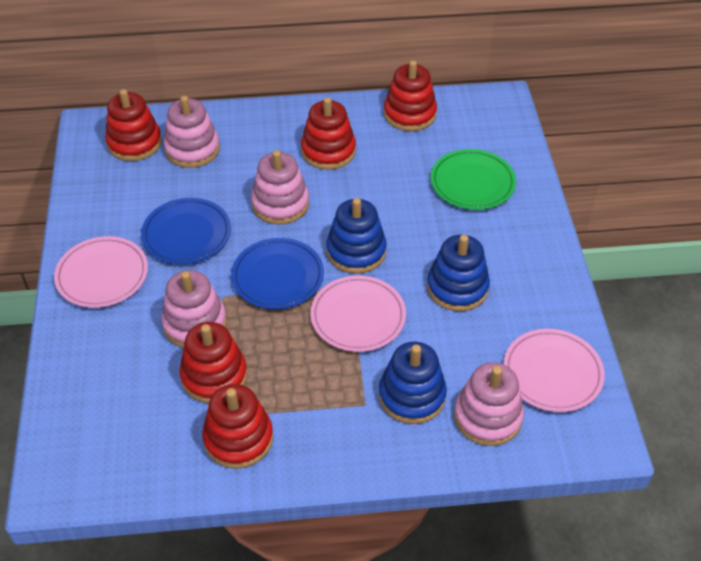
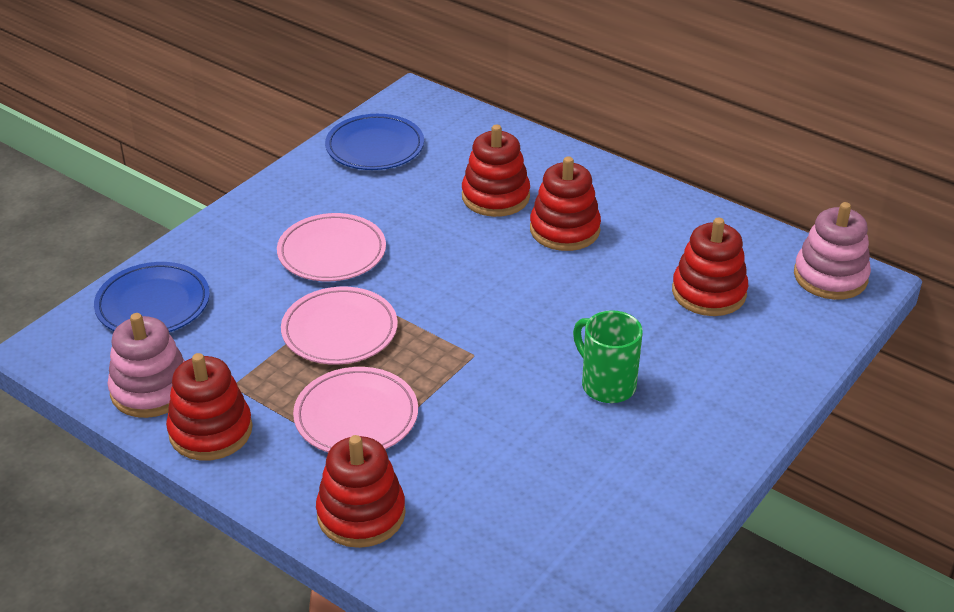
blue stacking toy: [326,198,387,274] [379,342,447,424] [427,235,490,311] = 3 -> none = 0
green mug: none = 0 -> [573,310,643,403] = 1
green plate: [431,149,516,210] = 1 -> none = 0
pink stacking toy: [161,270,227,348] [164,96,220,168] [251,150,309,225] [454,362,524,446] = 4 -> [108,313,185,418] [794,202,871,300] = 2

